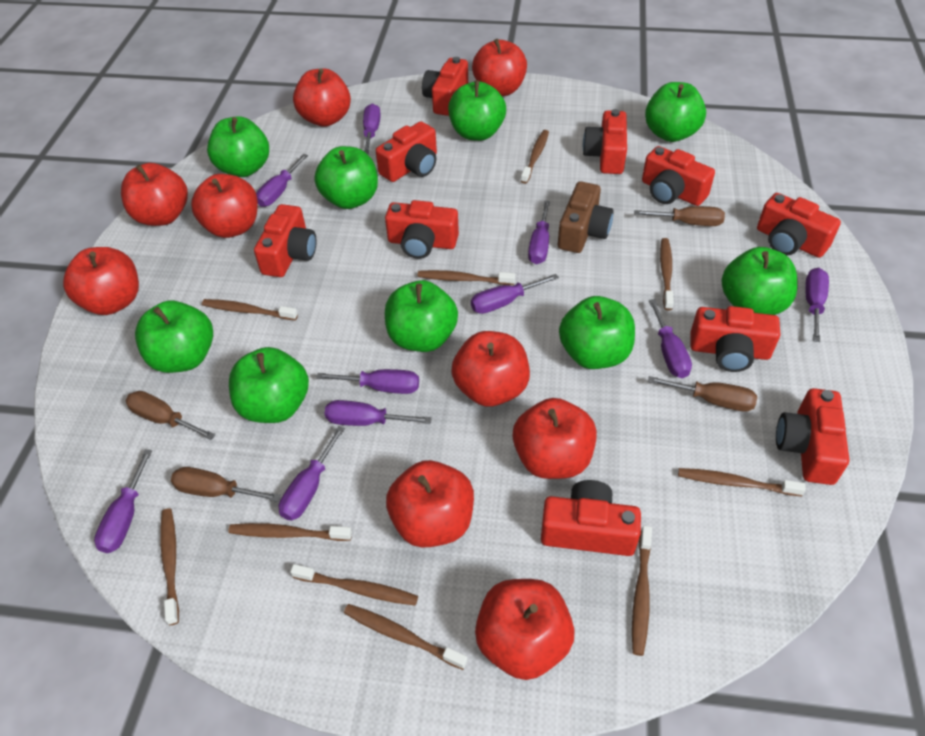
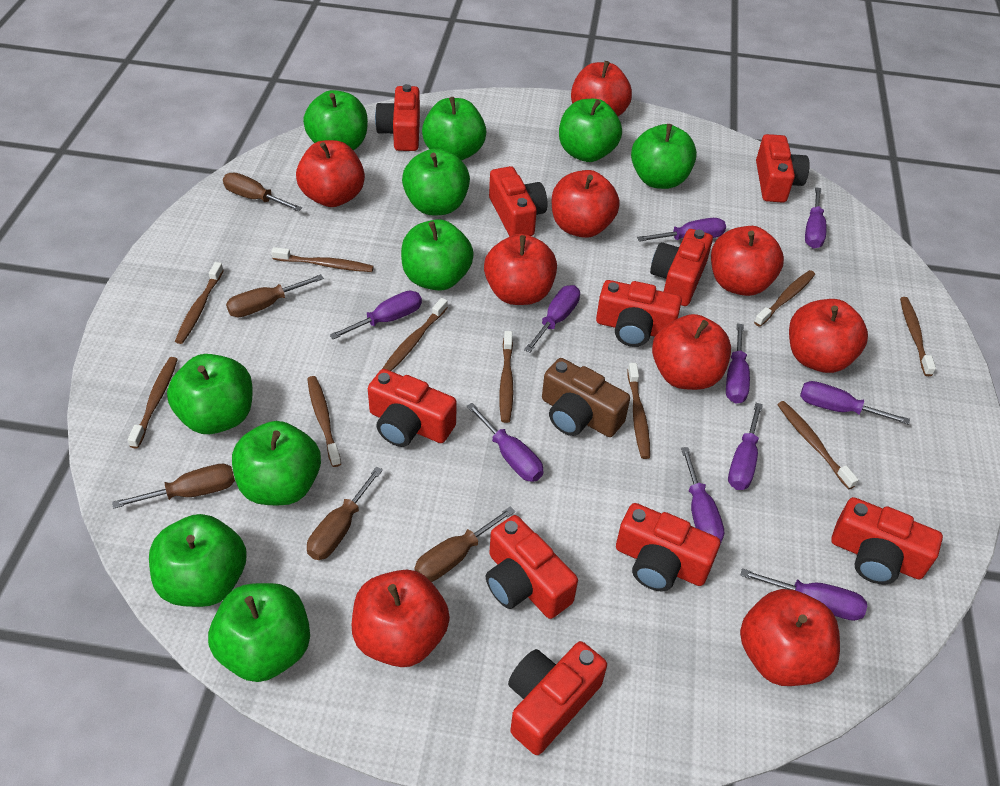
brown screwdriver: [126,391,215,440] [171,467,281,502] [634,206,725,226] [648,376,757,412] = 4 -> [112,464,235,509] [223,172,302,211] [226,274,324,317] [307,466,383,560] [414,507,515,582] = 5
green apple: [135,300,213,373] [207,116,269,177] [229,347,309,423] [315,146,378,209] [385,280,458,352] [448,80,506,141] [559,296,635,369] [645,82,706,142] [722,247,798,315] = 9 -> [149,514,247,607] [167,354,253,434] [208,583,310,682] [232,421,321,505] [303,90,368,150] [401,219,474,291] [402,148,470,215] [422,97,486,161] [559,99,622,162] [631,124,697,189] = 10

